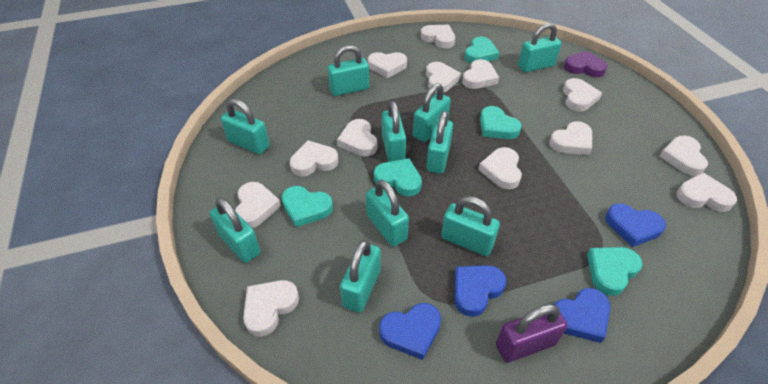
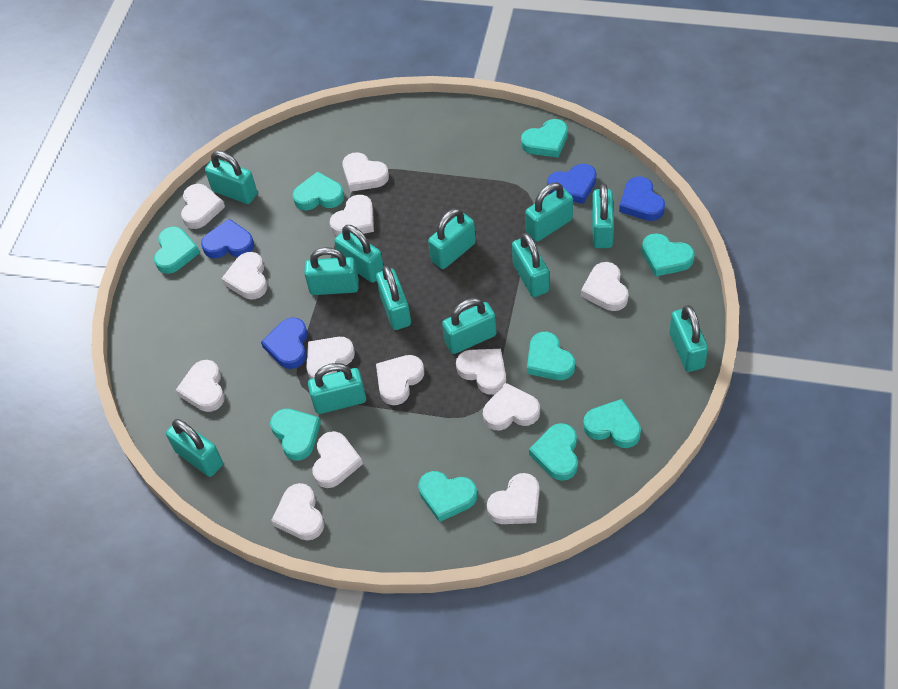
purple heart: [564,51,607,77] = 1 -> none = 0
purple padlock: [496,304,567,363] = 1 -> none = 0
turquoise heart: [282,186,333,227] [374,158,422,197] [464,36,499,63] [480,106,522,139] [587,247,643,296] = 5 -> [154,227,200,274] [270,409,321,461] [293,171,344,210] [418,471,477,522] [521,119,568,157] [527,332,575,380] [529,423,578,481] [583,399,641,448] [642,233,695,277] = 9
turquoise padlock: [210,197,261,263] [221,99,270,154] [328,45,369,96] [340,240,381,312] [366,180,409,246] [382,101,406,162] [413,83,451,142] [426,111,453,174] [441,196,500,256] [518,23,562,72] = 10 -> [166,419,223,477] [205,151,257,204] [304,247,359,295] [308,363,366,414] [334,225,384,283] [376,265,411,330] [428,208,476,269] [442,298,497,354] [512,233,549,297] [525,183,573,242] [592,184,614,248] [669,305,708,372] = 12

